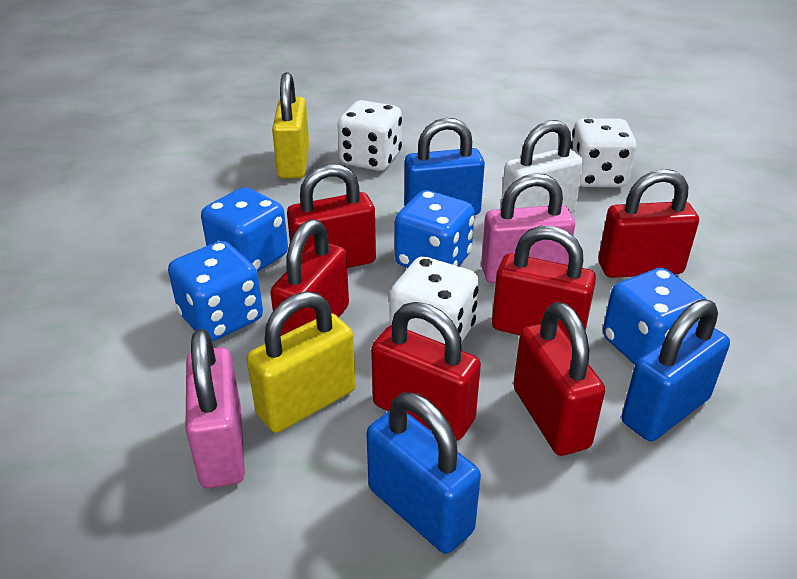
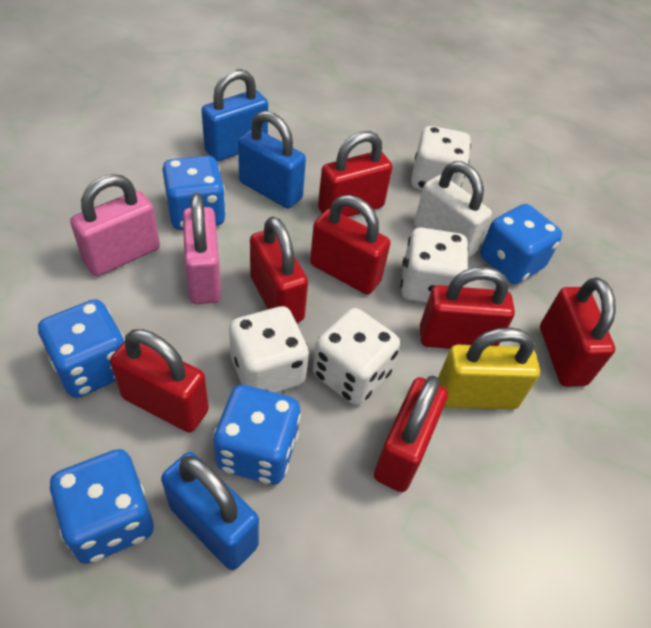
blue dice: [168,241,263,341] [201,187,288,272] [395,190,475,268] [603,268,706,365] = 4 -> [38,299,125,398] [49,449,154,564] [162,156,226,230] [213,385,301,485] [480,204,562,284] = 5
red padlock: [270,219,349,336] [287,164,376,268] [371,302,481,440] [492,226,596,339] [513,302,605,456] [598,169,699,278] = 6 -> [110,329,209,433] [250,217,308,323] [310,195,391,295] [318,131,393,217] [374,376,448,492] [420,267,515,349] [540,278,616,387] = 7
white dice: [338,100,402,171] [389,257,479,344] [570,118,637,187] = 3 -> [229,306,309,393] [313,308,400,405] [401,227,469,303] [411,126,471,190] = 4
yellow padlock: [247,291,356,433] [272,73,309,179] = 2 -> [438,327,540,409] = 1

